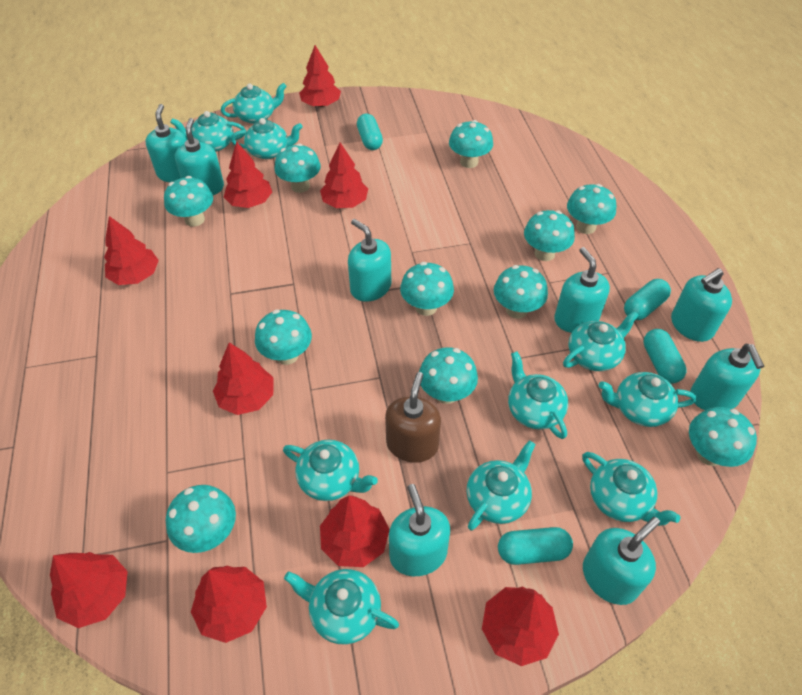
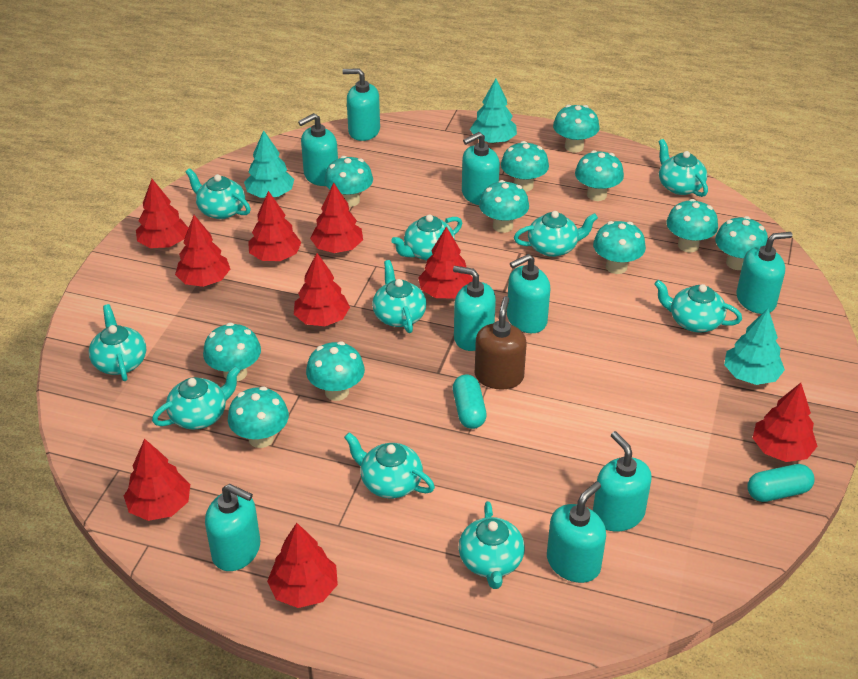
turquoise capsule: [357,114,383,150] [498,527,573,565] [624,279,671,320] [643,329,687,383] = 4 -> [453,375,487,429] [747,464,815,502] = 2
turquoise soap dispenser: [146,104,187,182] [175,118,224,195] [348,219,391,302] [389,484,450,576] [554,247,610,333] [583,517,660,605] [671,268,732,342] [690,344,764,410] = 8 -> [205,484,260,571] [298,113,338,186] [342,68,380,141] [453,266,496,351] [462,132,500,205] [507,254,550,333] [547,481,606,583] [593,431,652,531] [736,232,792,314] = 9
turquoise tree: none = 0 -> [244,130,294,198] [470,79,517,143] [724,309,785,385] = 3

